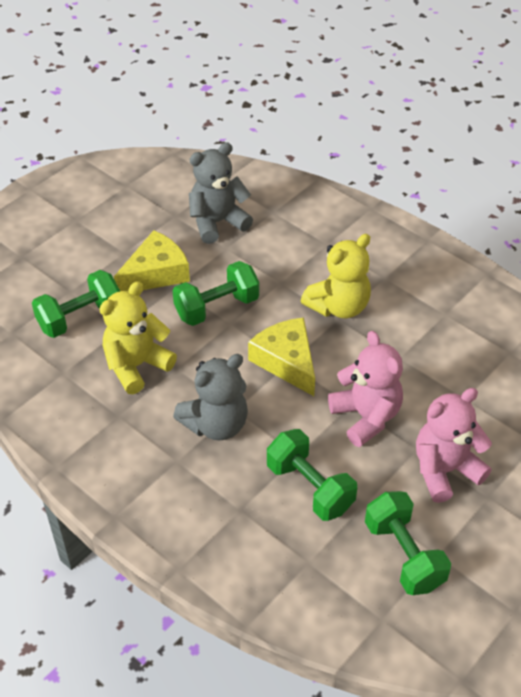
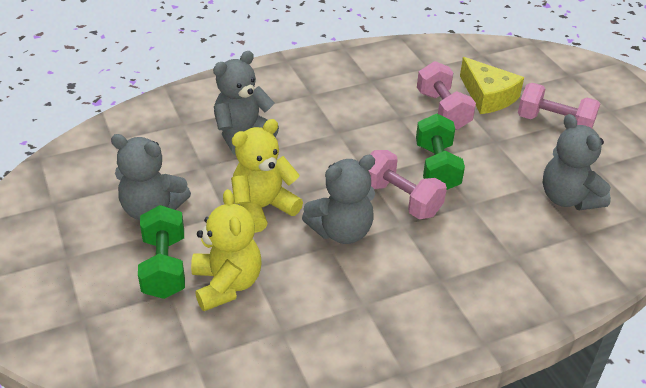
green dumbbell: [32,270,120,338] [173,261,259,326] [267,429,357,521] [365,491,451,595] = 4 -> [138,205,185,299] [416,114,465,190] = 2
grey teddy bear: [173,354,248,440] [189,142,253,244] = 2 -> [111,134,191,220] [213,51,279,155] [302,155,375,244] [543,114,611,210] = 4
pink dumbbell: none = 0 -> [368,150,447,219] [417,61,476,130] [518,83,600,128] = 3
pink teddy bear: [328,331,403,447] [416,388,492,503] = 2 -> none = 0
yellow cheese: [114,230,190,291] [248,318,315,396] = 2 -> [460,57,524,114] = 1

